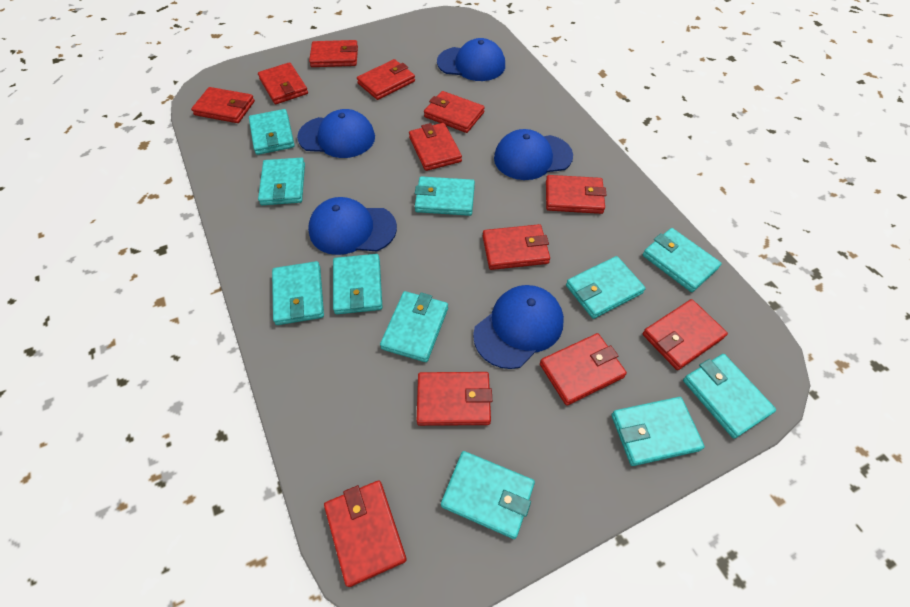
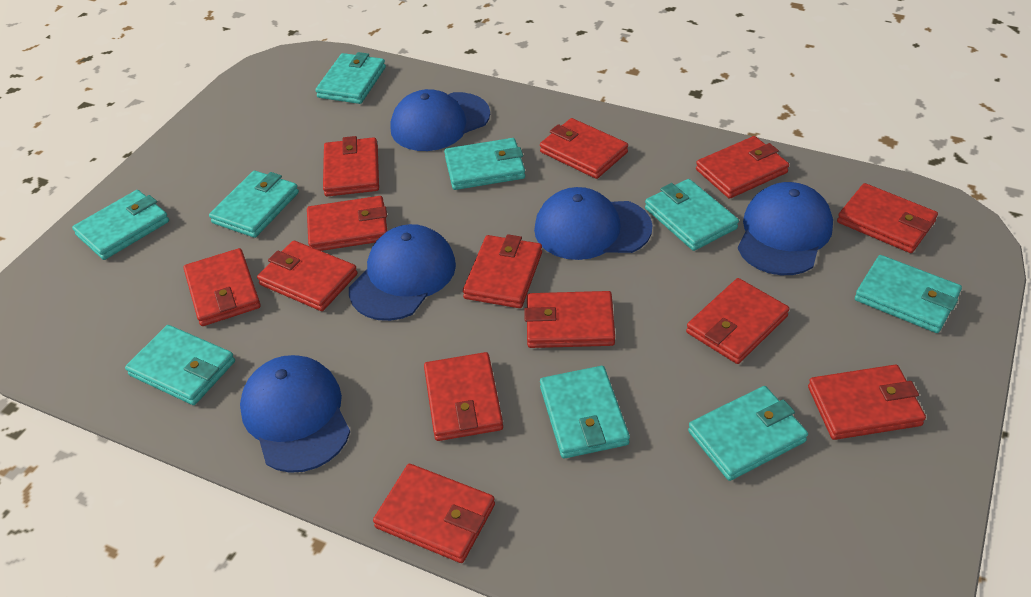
red wallet: [191,87,255,123] [258,62,308,104] [309,40,358,67] [324,480,407,587] [357,59,415,100] [409,123,462,171] [417,372,492,426] [424,91,485,133] [483,224,550,270] [540,333,627,406] [546,175,607,214] [643,299,728,370] = 12 -> [184,248,261,326] [257,241,357,311] [307,196,387,251] [323,136,379,196] [373,464,495,563] [424,352,503,441] [463,234,542,308] [524,291,615,348] [540,118,628,179] [686,278,789,364] [696,136,789,199] [808,365,926,440] [837,183,938,253] = 13
turquoise wallet: [249,109,295,155] [258,158,305,205] [272,261,324,325] [333,254,382,314] [380,291,448,362] [415,176,475,216] [441,451,535,539] [566,256,646,319] [611,397,705,466] [643,228,722,292] [683,354,776,439] = 11 -> [72,190,169,260] [125,325,235,405] [209,171,299,238] [316,52,386,104] [444,138,525,190] [540,366,630,459] [645,179,739,251] [688,386,808,481] [855,255,962,333] = 9

